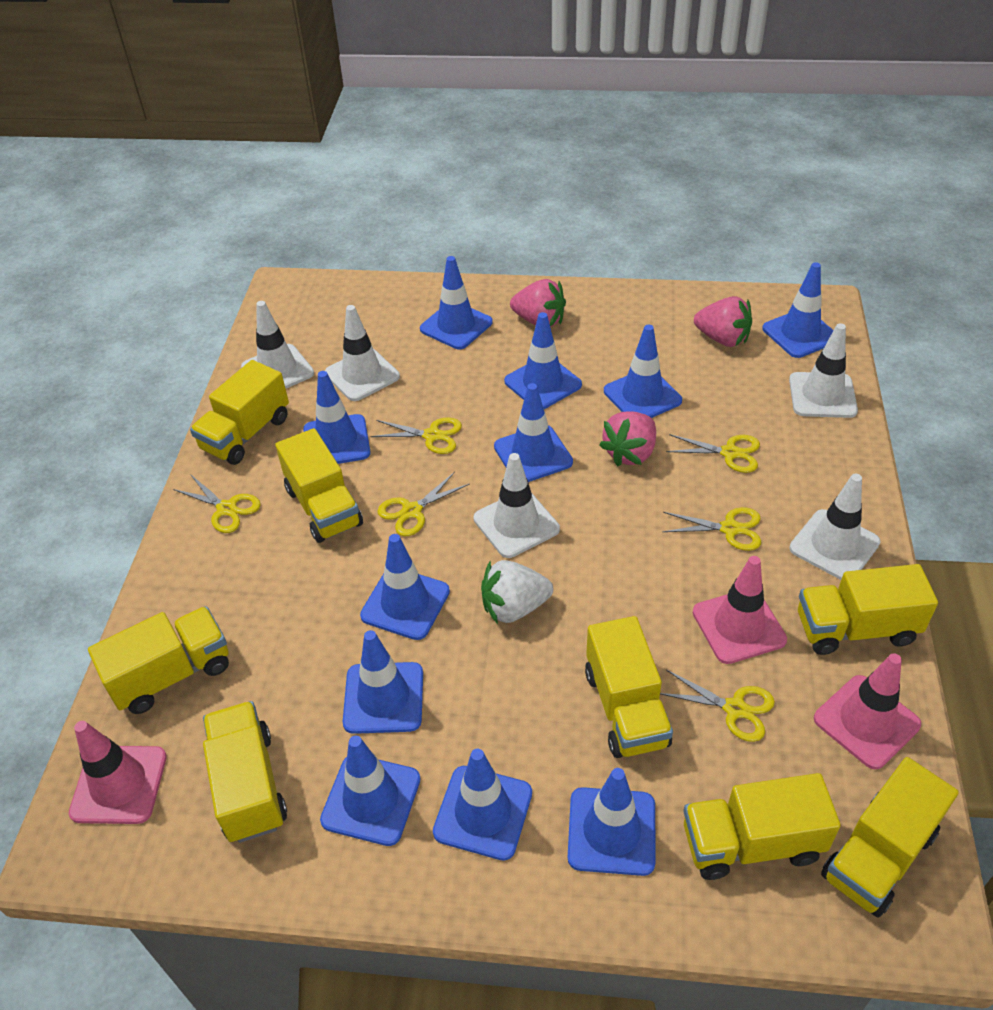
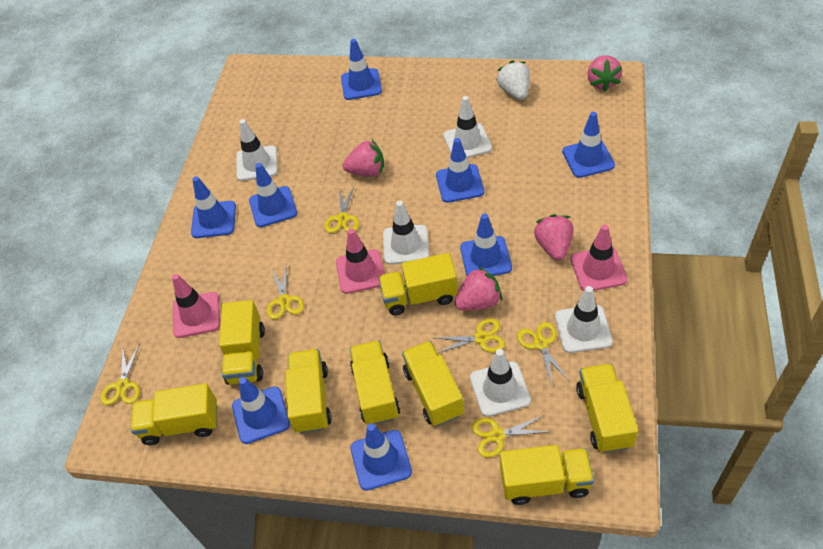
blue traffic cone: [303,371,370,464] [320,736,421,846] [343,630,423,734] [360,534,450,640] [420,256,493,349] [433,749,532,861] [494,383,573,482] [504,312,582,409] [568,768,656,876] [604,324,682,418] [762,262,834,358] = 11 -> [191,176,236,238] [232,377,290,444] [249,163,297,227] [341,39,382,100] [350,423,412,491] [436,138,484,203] [460,213,512,276] [562,112,615,178] = 8
pink strawberry: [510,279,566,327] [599,411,656,467] [694,296,752,347] = 3 -> [343,140,384,177] [455,267,502,311] [534,214,574,261] [587,55,622,92] = 4

